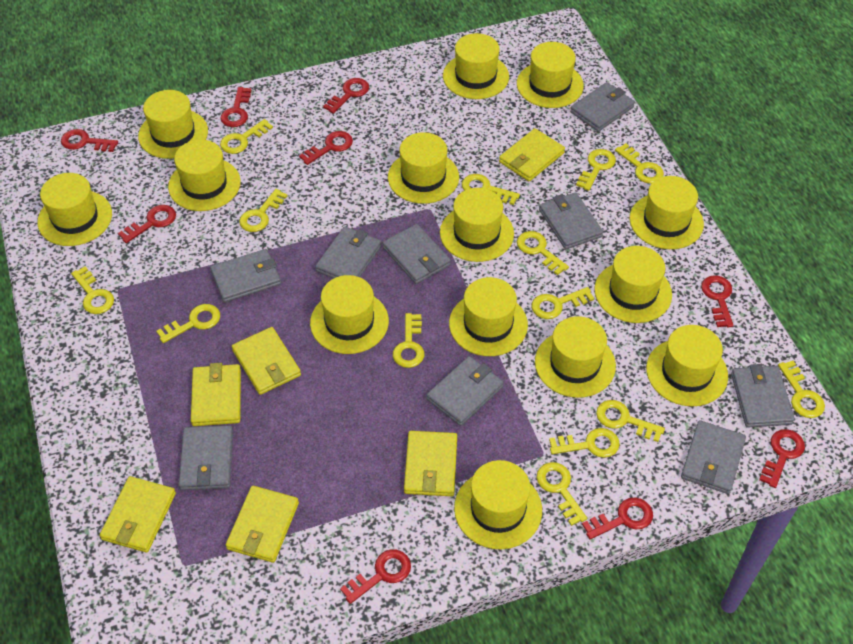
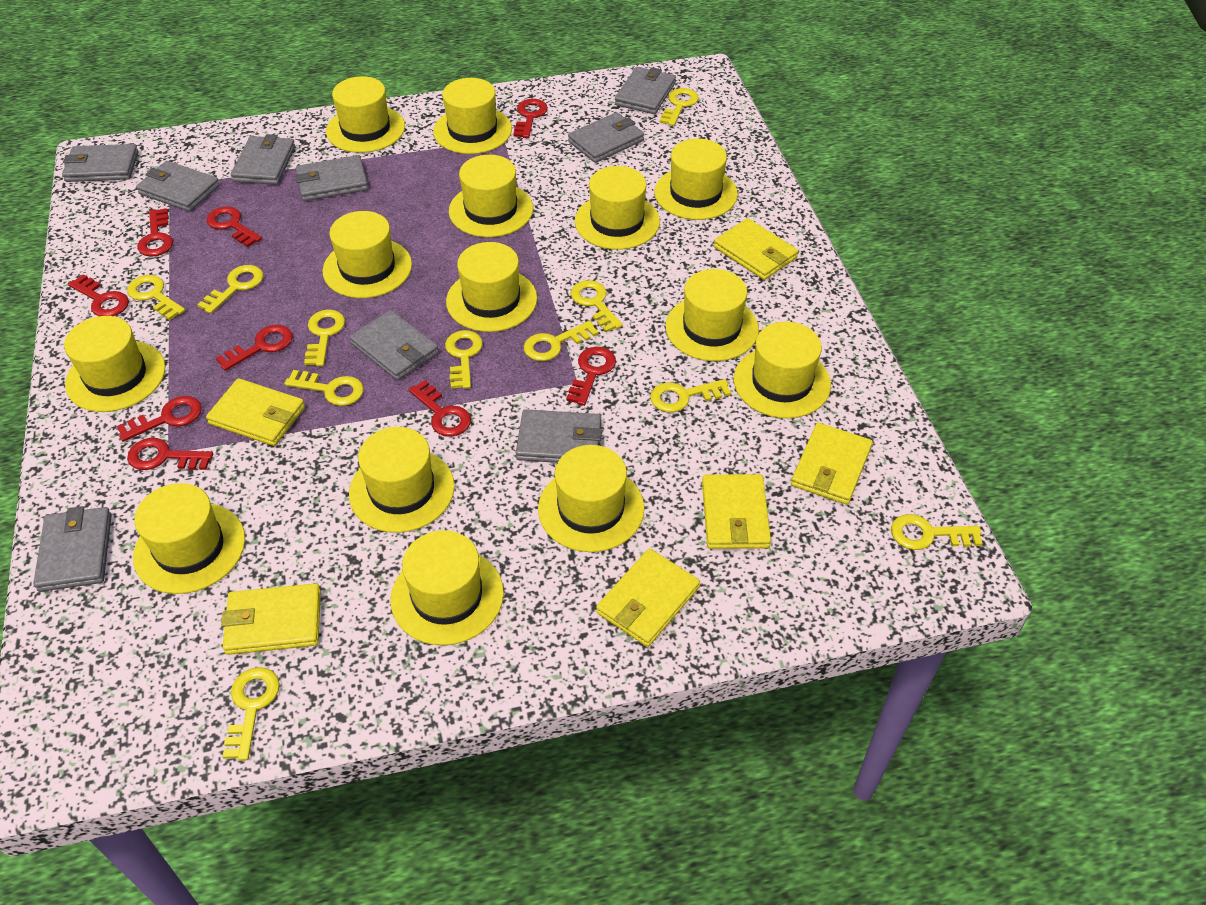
yellow key: [71,266,114,314] [156,304,220,343] [220,119,273,154] [239,189,288,232] [393,313,424,368] [462,174,520,205] [517,231,569,275] [532,287,594,319] [536,462,587,526] [549,428,620,458] [576,149,616,191] [596,400,665,442] [615,143,664,184] [778,360,825,418] = 14 -> [127,275,185,320] [197,265,263,314] [223,667,280,761] [284,370,364,406] [304,309,345,366] [445,330,483,389] [524,321,599,361] [570,280,623,332] [650,379,731,412] [660,88,699,126] [891,514,983,550] = 11

